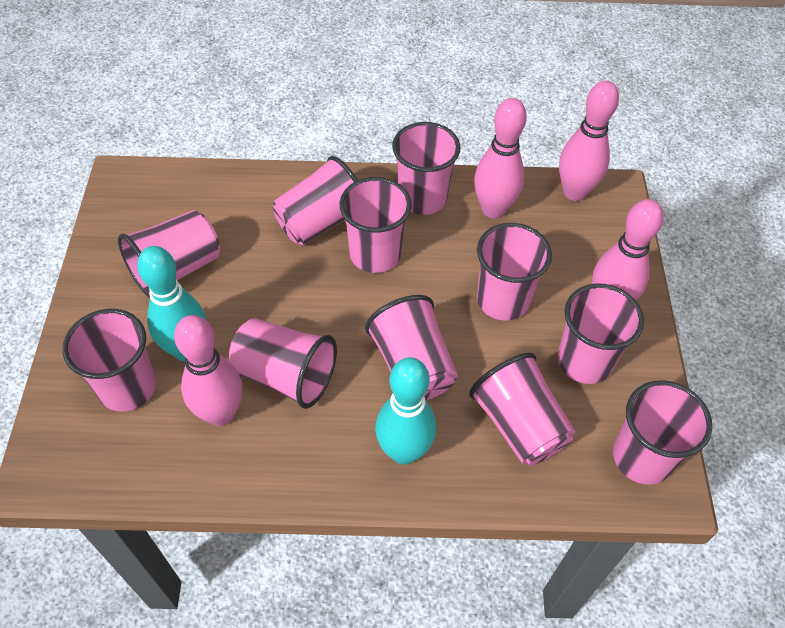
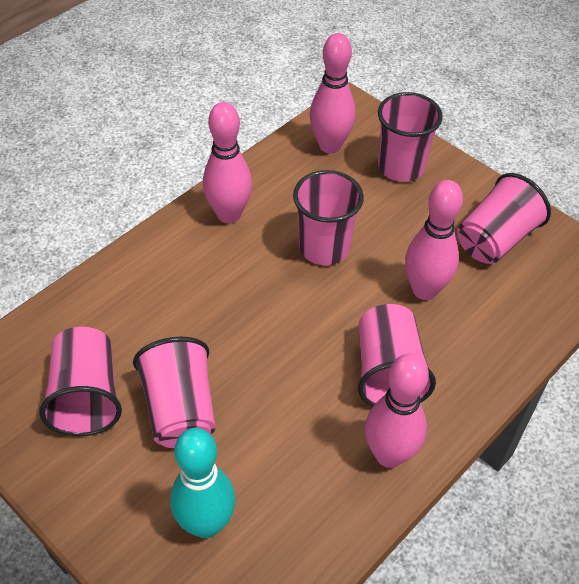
pink cup: [63,309,156,412] [118,210,220,298] [229,318,337,409] [273,156,358,245] [340,177,412,273] [365,295,458,400] [392,122,461,215] [469,353,575,466] [477,223,552,321] [558,283,644,384] [613,380,712,485] = 11 -> [39,327,122,436] [133,337,216,448] [293,170,364,265] [358,304,436,407] [378,92,443,182] [457,173,551,264] = 6
turquoise bowling pin: [137,246,206,361] [375,357,436,465] = 2 -> [170,428,235,538] = 1

